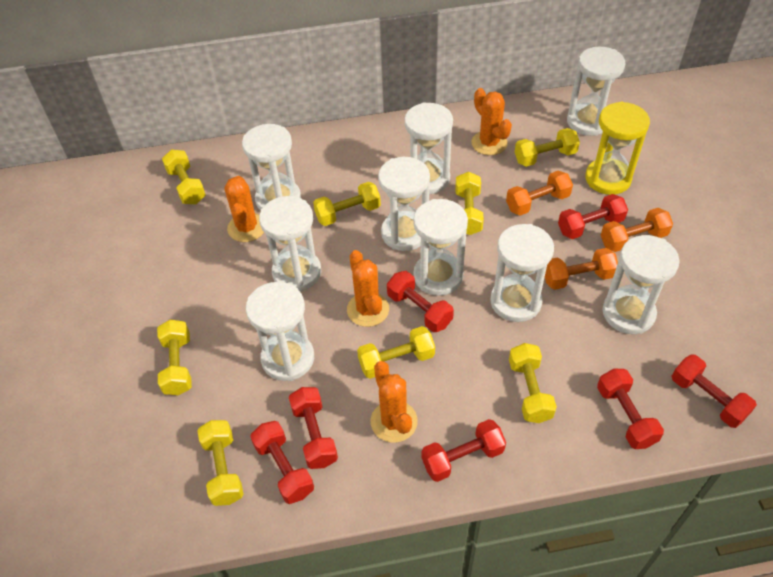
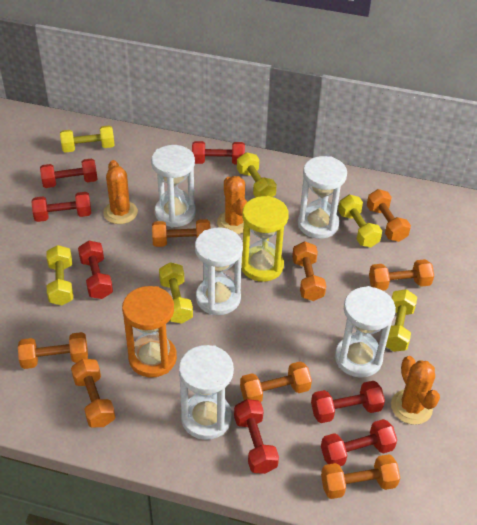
orange cactus: [225,176,264,242] [347,250,389,327] [371,361,418,443] [471,88,512,155] = 4 -> [103,160,138,224] [217,176,247,234] [391,356,440,425] = 3
orange dumbbell: [506,171,573,216] [545,248,618,290] [601,208,673,252] = 3 -> [18,332,88,369] [71,359,115,427] [152,219,211,247] [240,361,312,402] [292,241,326,301] [321,454,400,499] [367,189,411,242] [369,259,434,291] = 8
orange hourglass: none = 0 -> [122,286,177,378] = 1
white hourglass: [242,124,301,210] [246,282,314,381] [259,196,321,292] [378,157,430,251] [404,102,453,194] [413,199,468,296] [490,224,554,322] [567,47,626,136] [603,235,680,334] = 9 -> [151,145,196,227] [179,345,234,440] [195,228,243,315] [298,156,347,239] [335,286,396,378] = 5
yellow dumbbell: [157,320,192,395] [162,150,206,204] [197,420,244,506] [313,182,381,226] [357,326,435,379] [455,172,484,235] [509,343,557,423] [515,128,580,167] = 8 -> [46,245,73,305] [60,125,115,152] [159,262,193,324] [237,152,277,198] [338,195,382,247] [386,289,417,352] = 6

